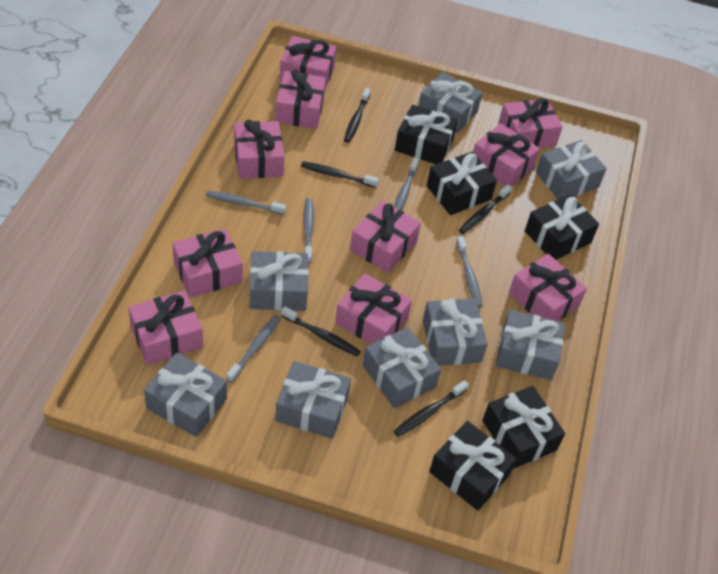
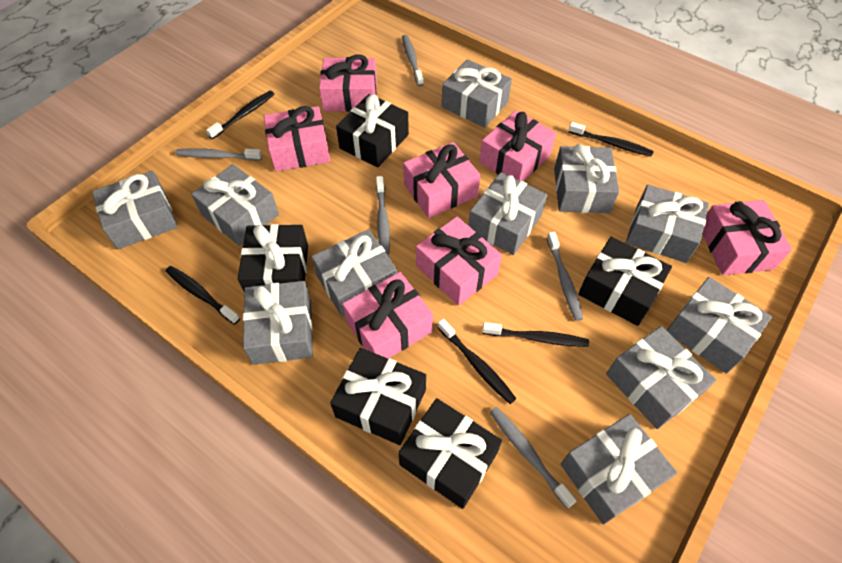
grey gift: [144,353,227,437] [250,251,309,311] [275,361,351,439] [363,327,441,408] [419,72,482,133] [423,298,488,366] [496,310,565,380] [536,140,607,199] = 8 -> [92,171,178,249] [191,164,279,246] [243,281,313,365] [312,229,397,317] [441,59,512,128] [468,172,547,255] [554,144,619,213] [561,414,677,525] [606,326,716,429] [626,184,709,263] [666,277,772,374] = 11
pink gift: [128,290,203,365] [172,228,243,298] [234,120,285,179] [275,69,326,129] [280,36,337,89] [335,273,412,344] [350,201,421,273] [473,124,540,187] [498,98,563,148] [509,254,587,321] = 10 -> [264,106,330,172] [319,55,377,112] [342,272,433,358] [403,142,481,218] [416,217,502,306] [479,110,556,182] [703,200,792,275] = 7

